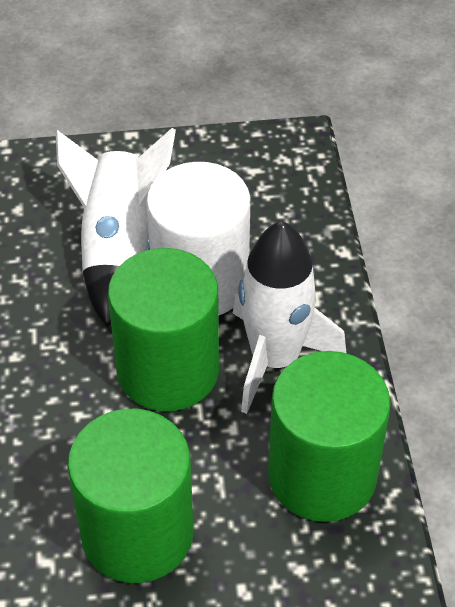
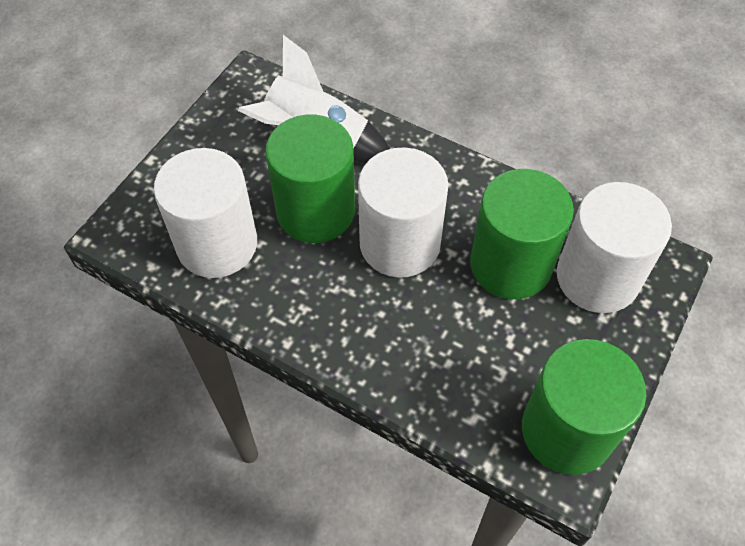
white cylinder: [146,162,251,315] = 1 -> [154,148,257,278] [358,147,449,278] [557,182,672,313] = 3
white rocket: [56,128,176,328] [233,221,347,414] = 2 -> [238,35,390,164] = 1

